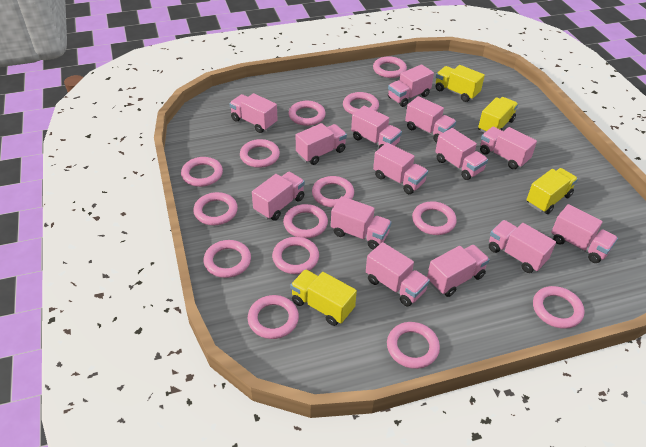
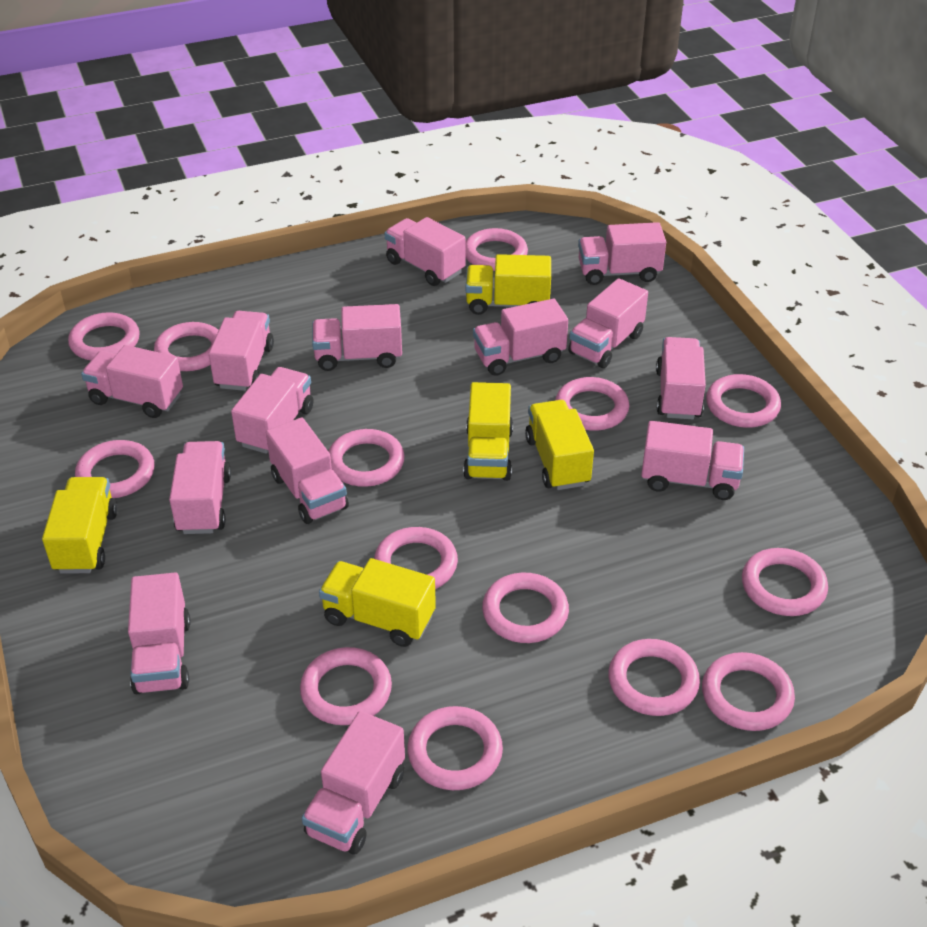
yellow truck: [290,269,357,326] [435,65,485,102] [478,97,518,133] [527,168,578,214] = 4 -> [42,477,117,574] [319,558,436,647] [463,382,513,481] [466,254,551,315] [525,400,594,490] = 5

